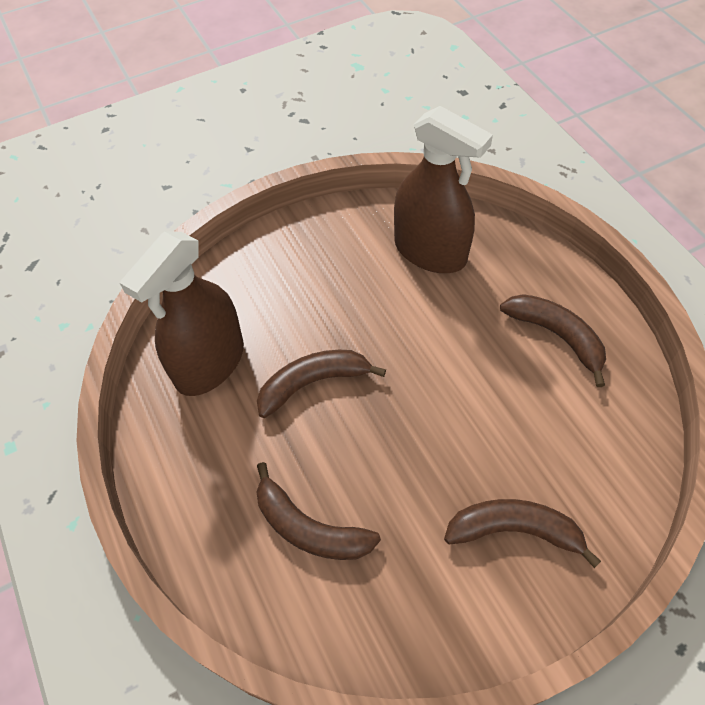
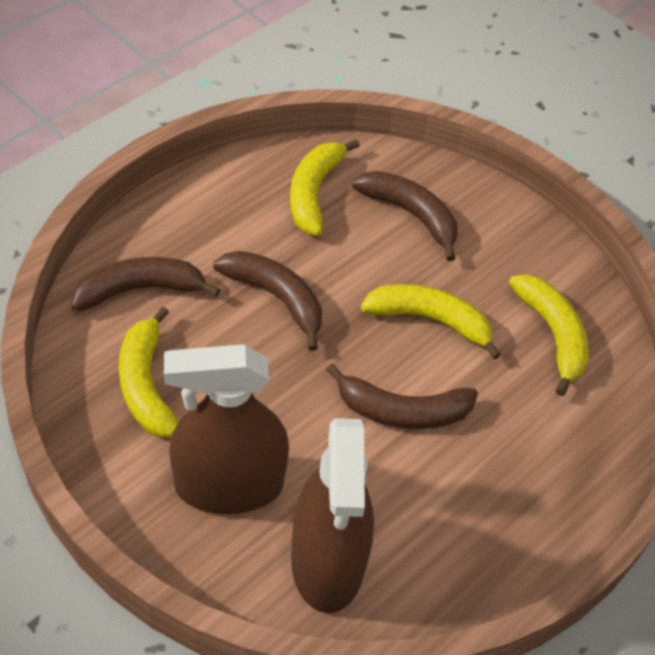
yellow banana: none = 0 -> [119,307,179,438] [290,139,360,236] [361,284,501,359] [509,274,589,396] = 4

